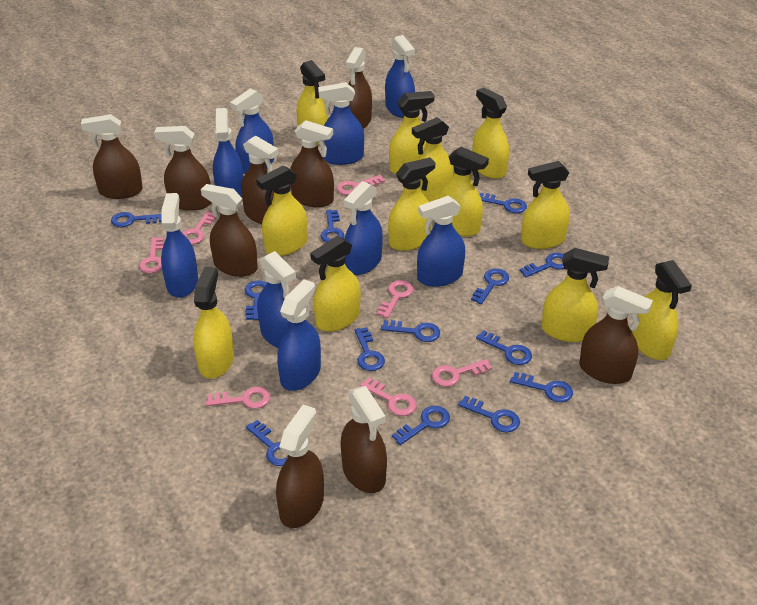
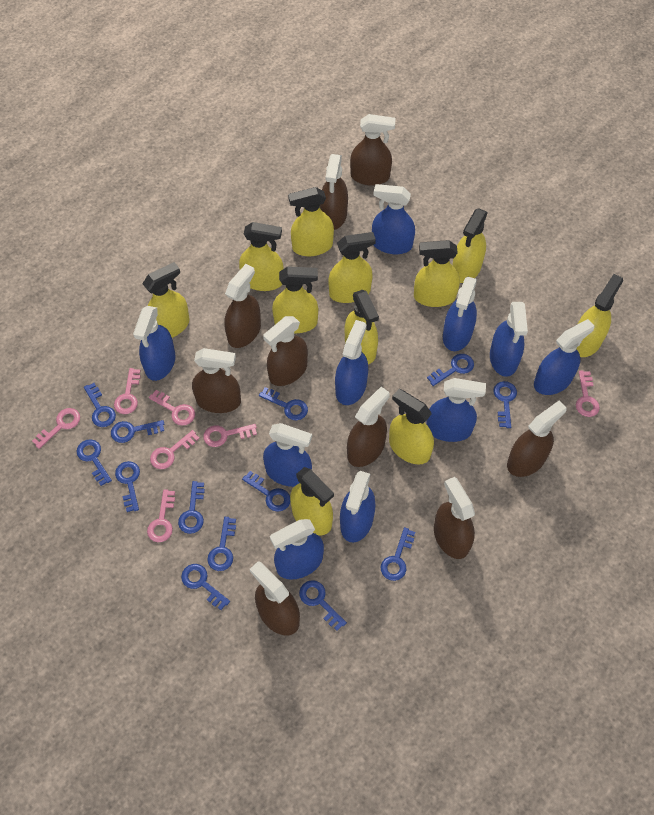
blue spray bottle: [161,193,198,298] [213,108,244,197] [230,88,274,174] [257,251,296,348] [277,279,321,391] [318,82,364,165] [344,181,382,275] [385,35,415,118] [417,196,465,287] = 9 -> [133,306,175,381] [263,423,312,487] [270,519,324,580] [335,320,368,405] [340,471,375,543] [372,184,415,254] [426,378,486,442] [443,277,477,351] [490,302,528,377] [534,319,594,395] = 10
yellow spray bottle: [193,267,234,379] [256,165,308,256] [297,60,328,145] [310,236,361,332] [388,157,435,251] [389,91,435,174] [412,117,453,202] [438,147,489,236] [472,87,509,179] [521,161,570,249] [542,248,609,342] [632,260,692,360] = 12 -> [142,262,190,338] [239,222,284,291] [272,266,318,333] [288,187,334,256] [290,467,334,535] [328,232,376,303] [345,290,379,364] [389,389,434,464] [414,240,460,307] [452,209,488,283] [577,274,623,357] = 11

